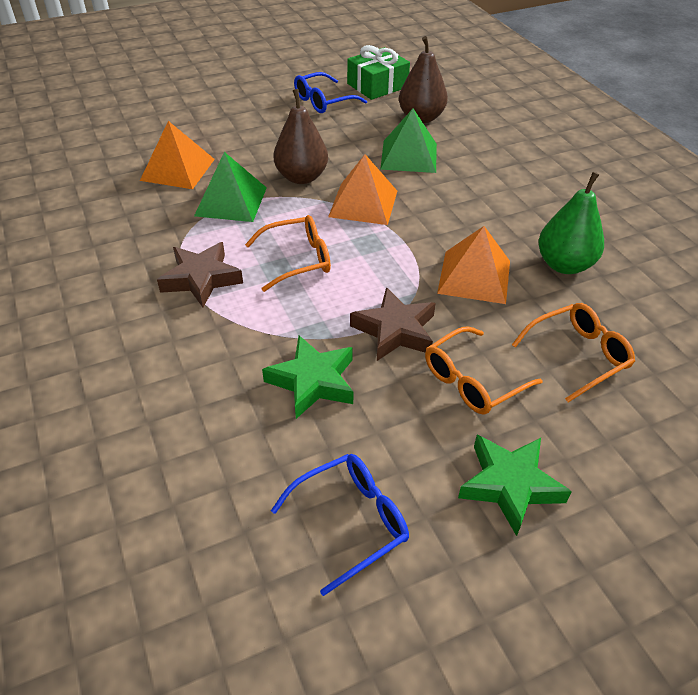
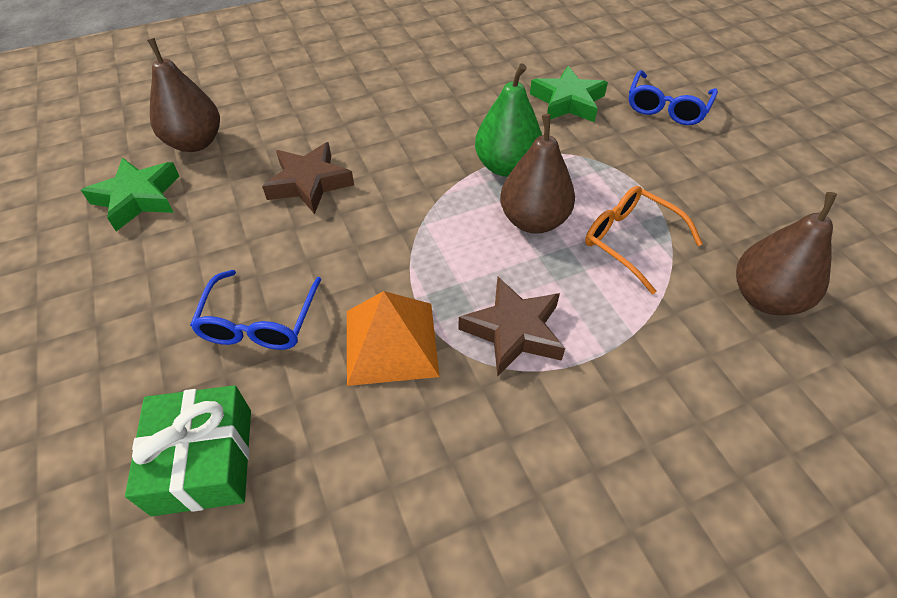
brown pear: [274,89,328,184] [399,36,448,124] = 2 -> [147,38,220,152] [500,114,575,234] [736,192,837,316] = 3
green pyramid: [194,152,267,222] [380,109,437,173] = 2 -> none = 0
orange glasses: [245,215,331,292] [425,326,543,414] [512,303,635,402] = 3 -> [585,186,703,294] = 1
orange pyramid: [140,121,215,189] [328,154,397,225] [437,226,510,304] = 3 -> [347,291,440,386] = 1

